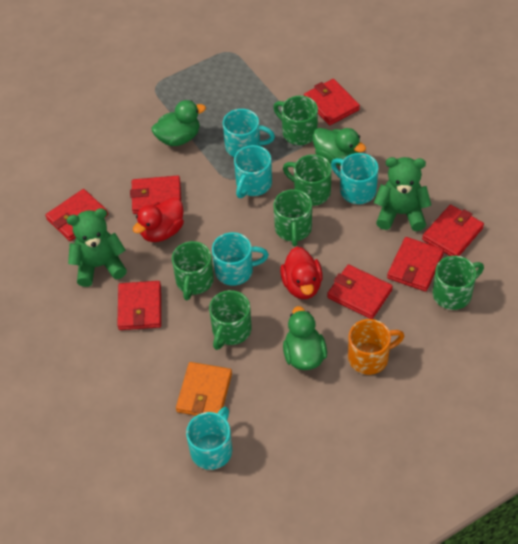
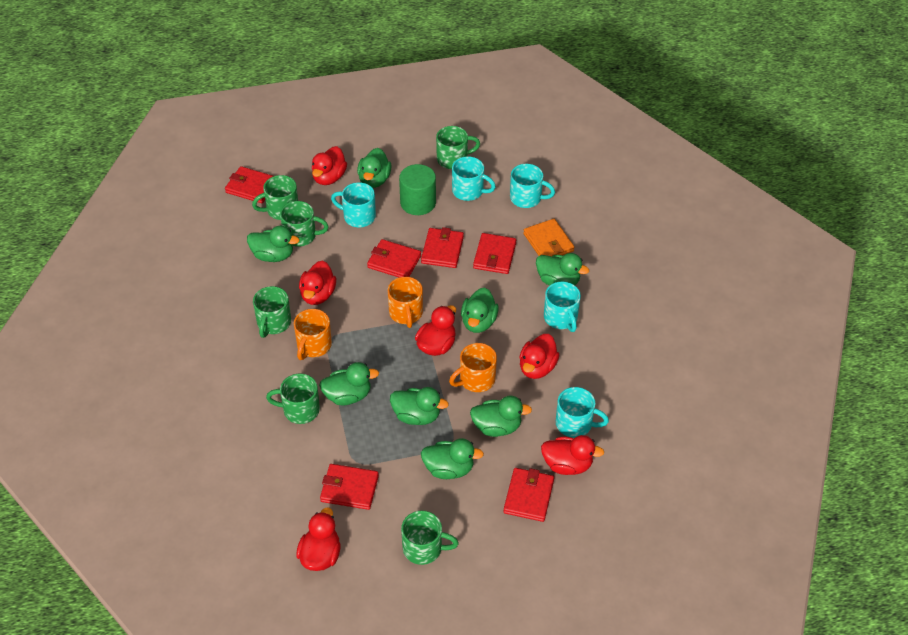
green cylinder: none = 0 -> [399,164,436,215] = 1
green duck: [151,100,206,146] [283,306,327,370] [313,128,366,166] = 3 -> [247,226,299,262] [319,362,379,406] [357,148,392,188] [390,387,449,425] [421,438,484,479] [461,288,499,333] [470,395,532,437] [536,253,589,286] = 8
green teddy bear: [67,208,127,287] [374,157,431,231] = 2 -> none = 0
orange mug: [348,319,404,375] = 1 -> [294,309,332,360] [388,277,423,328] [449,343,497,392] = 3
red duck: [133,197,184,242] [280,247,323,299] = 2 -> [296,507,341,571] [299,261,336,305] [312,146,347,185] [415,305,456,356] [519,334,560,379] [541,435,604,475] = 6
red wallet: [45,189,108,241] [117,281,161,330] [130,176,181,214] [304,79,360,125] [327,264,393,319] [387,237,444,291] [422,205,484,256] = 7 -> [225,166,274,203] [320,464,379,510] [367,239,421,277] [421,227,464,268] [473,233,516,274] [503,468,554,522] = 6

